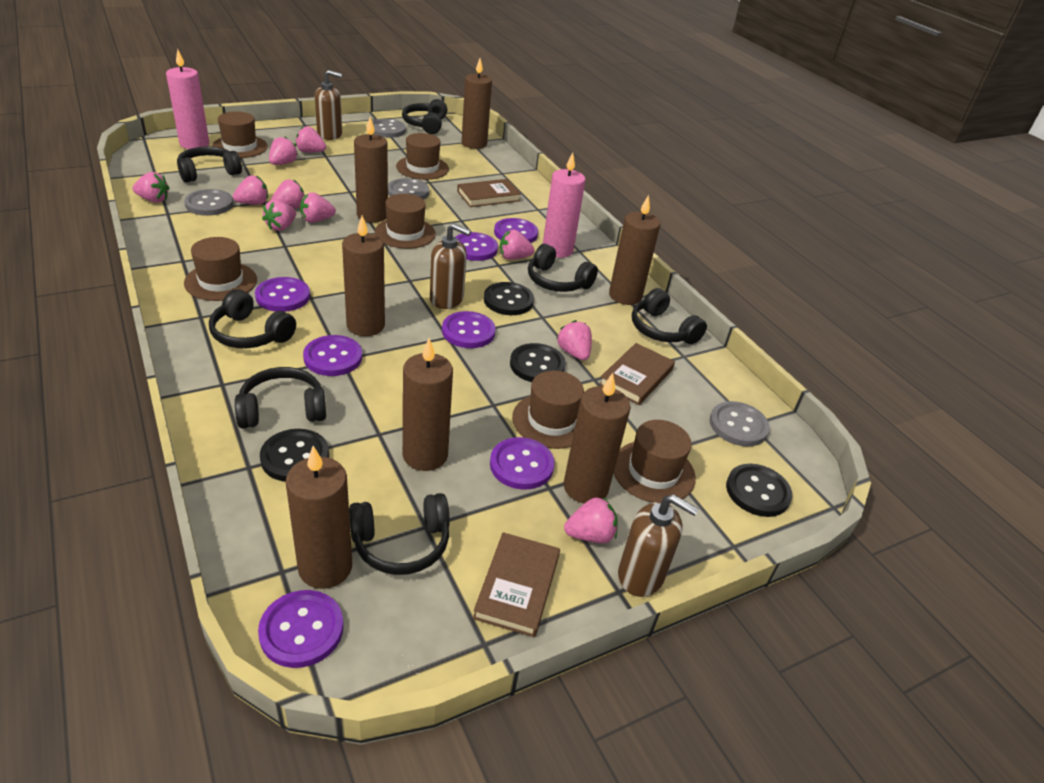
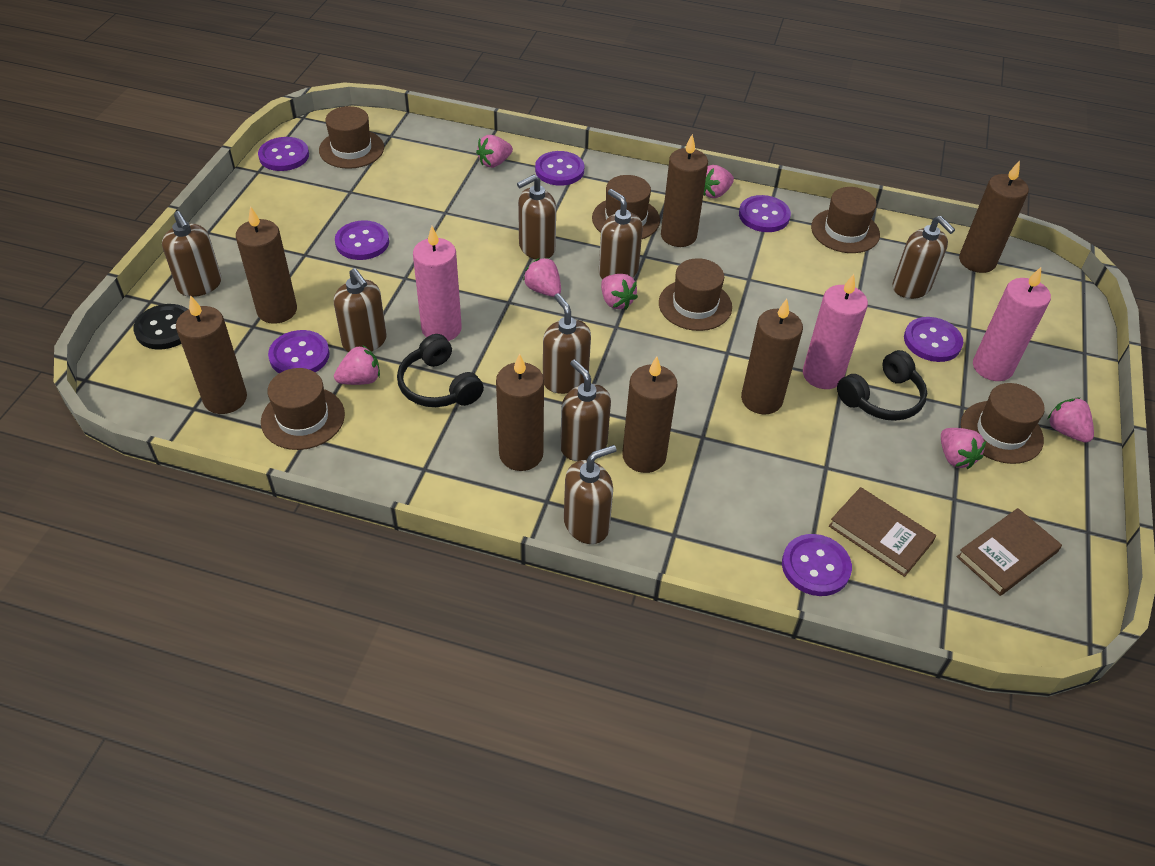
black button: [260,429,329,482] [484,282,534,315] [510,343,566,382] [726,464,792,517] = 4 -> [133,304,188,349] = 1
black headphones: [177,146,242,182] [209,289,296,348] [235,367,326,429] [349,493,450,575] [402,99,447,134] [528,244,598,292] [632,288,707,344] = 7 -> [397,334,484,407] [837,350,927,421] = 2
brown book: [457,179,521,207] [473,532,560,637] [599,343,675,405] = 3 -> [829,487,936,577] [957,508,1062,596] = 2
brown soap dispenser: [315,70,342,140] [430,223,471,309] [618,494,698,597] = 3 -> [162,211,221,297] [334,268,387,352] [517,175,556,259] [543,293,591,394] [560,360,611,461] [564,445,616,544] [599,189,643,279] [892,216,955,299] = 8
grey button: [184,189,233,216] [372,119,406,138] [388,178,429,200] [710,401,770,446] = 4 -> none = 0
pink candle: [166,49,209,149] [543,152,585,258] = 2 -> [413,226,462,341] [803,274,868,389] [973,267,1051,381] = 3
pink strawberry: [132,172,169,203] [233,175,268,205] [262,200,296,231] [269,136,298,165] [271,179,305,208] [295,126,326,153] [300,192,336,223] [500,230,535,260] [557,320,592,360] [564,497,618,543] = 10 -> [334,345,380,385] [476,135,513,168] [523,258,561,297] [601,274,638,309] [703,165,734,198] [941,428,986,469] [1048,398,1094,443] = 7

